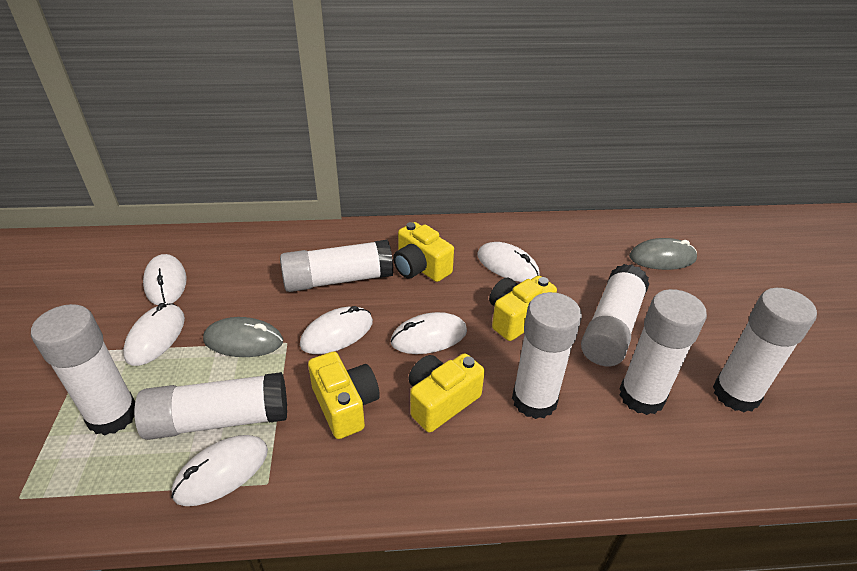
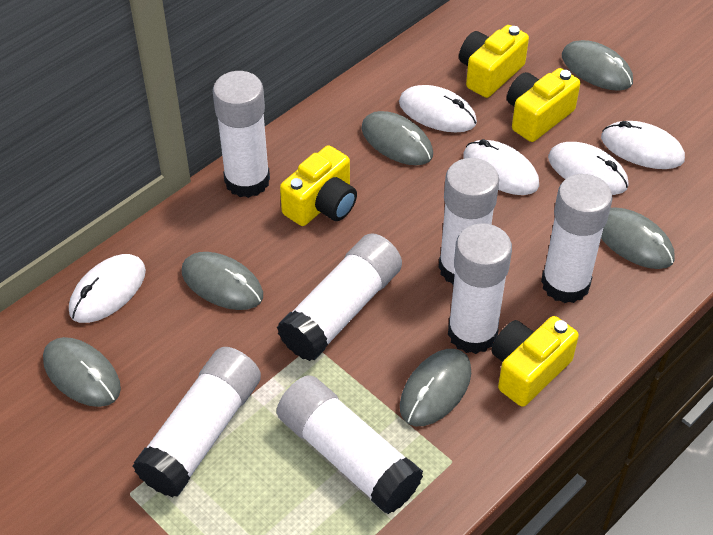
grey mouse: [203,317,283,357] [629,238,697,270] = 2 -> [43,337,121,407] [182,252,263,310] [362,111,433,165] [400,349,471,426] [562,40,633,91] [601,207,675,269] = 6
white mouse: [123,303,185,366] [143,254,187,305] [171,435,268,506] [300,306,373,354] [390,312,467,354] [477,242,540,282] = 6 -> [69,254,146,323] [399,85,477,132] [463,139,539,195] [548,142,629,195] [601,121,685,169] = 5

